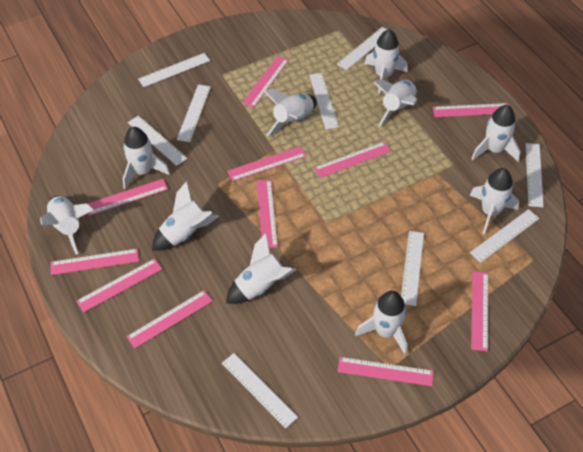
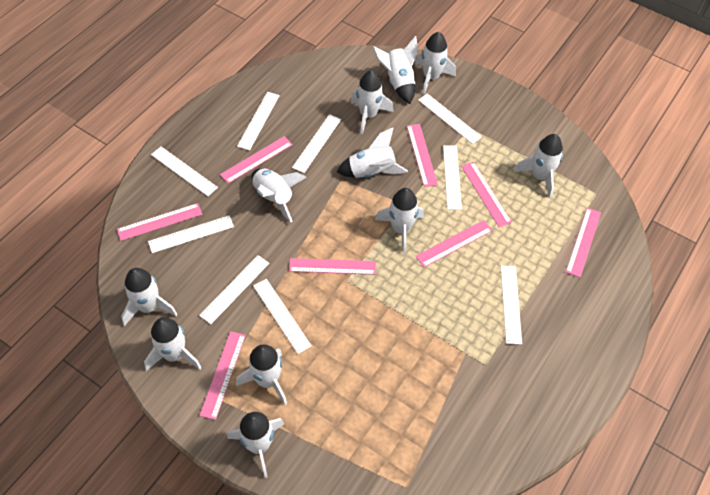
pink ruler: [50,249,139,275] [76,258,162,313] [88,179,168,216] [126,290,213,348] [227,146,306,182] [242,56,289,108] [257,180,278,248] [314,142,391,178] [337,357,434,386] [433,103,508,117] [471,271,488,351] = 11 -> [117,203,202,241] [199,331,246,420] [220,136,293,184] [289,258,376,275] [407,124,438,187] [415,220,492,267] [461,162,512,227] [566,208,601,277] = 8
white rocket: [40,196,93,254] [123,127,170,189] [152,181,219,251] [226,233,296,304] [264,89,317,136] [355,291,408,355] [364,29,408,94] [373,79,417,126] [470,168,519,234] [471,105,521,162] = 10 -> [121,268,177,326] [144,317,202,371] [227,412,284,478] [236,344,287,405] [251,169,307,222] [337,128,408,178] [350,70,394,135] [373,36,418,104] [375,188,424,254] [415,32,456,95] [513,134,563,198] = 11

